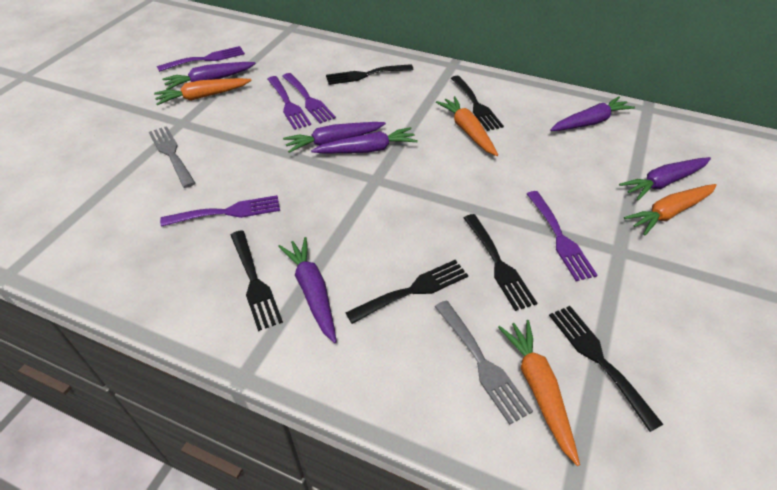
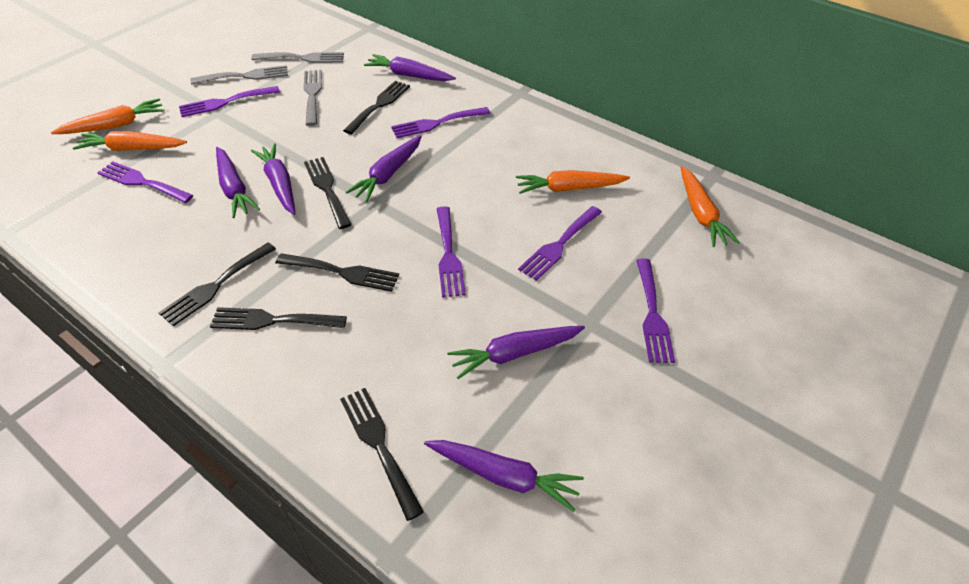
grey fork: [149,126,195,188] [435,300,533,425] = 2 -> [191,65,288,84] [251,52,344,63] [304,70,322,126] = 3
purple fork: [157,46,245,72] [160,195,280,227] [268,76,311,130] [282,73,336,124] [527,191,598,281] = 5 -> [97,161,193,203] [179,86,280,117] [391,107,490,138] [437,206,466,297] [518,206,602,281] [636,259,675,363] = 6

